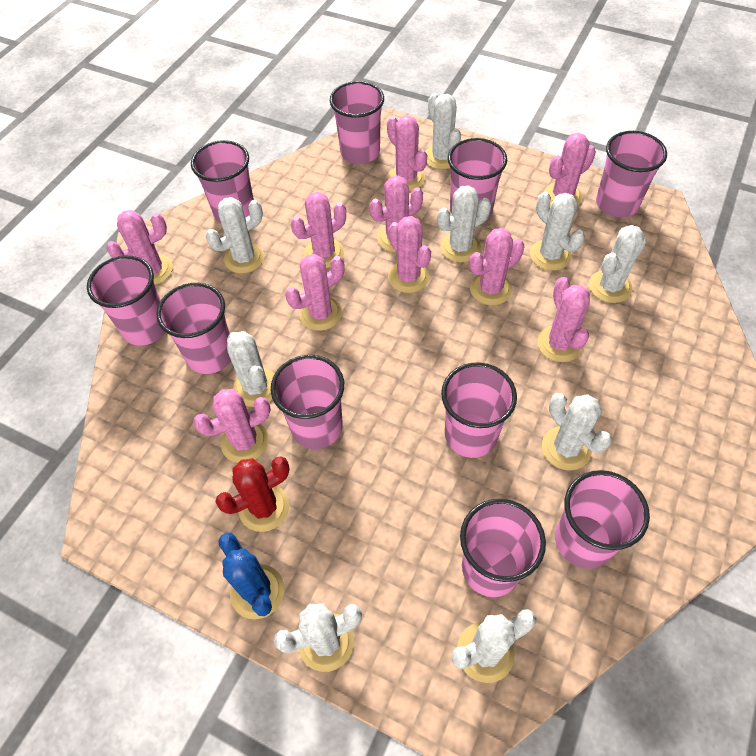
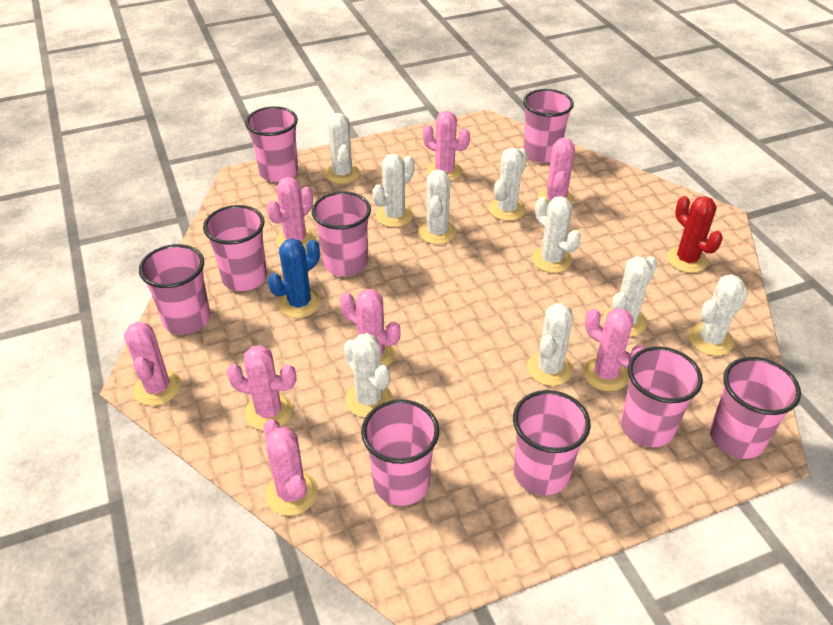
pink cactus: [106,210,173,285] [193,389,271,463] [285,254,345,331] [291,192,346,268] [369,176,423,252] [387,116,427,191] [388,216,431,293] [469,228,524,305] [537,277,590,362] [544,133,596,206] = 10 -> [124,322,181,406] [226,345,296,430] [263,419,318,516] [267,177,315,250] [340,289,401,367] [423,111,470,181] [538,137,575,205] [583,308,644,391] = 8
pink cup: [87,256,166,346] [156,283,231,374] [191,140,254,223] [271,355,344,449] [330,81,384,164] [441,362,517,458] [448,138,507,220] [460,499,546,597] [555,470,650,569] [596,131,667,218] = 10 -> [139,244,210,335] [203,205,267,291] [245,106,298,182] [312,191,371,276] [361,399,439,506] [513,390,591,496] [523,89,574,163] [621,346,703,447] [710,357,801,459] = 9

